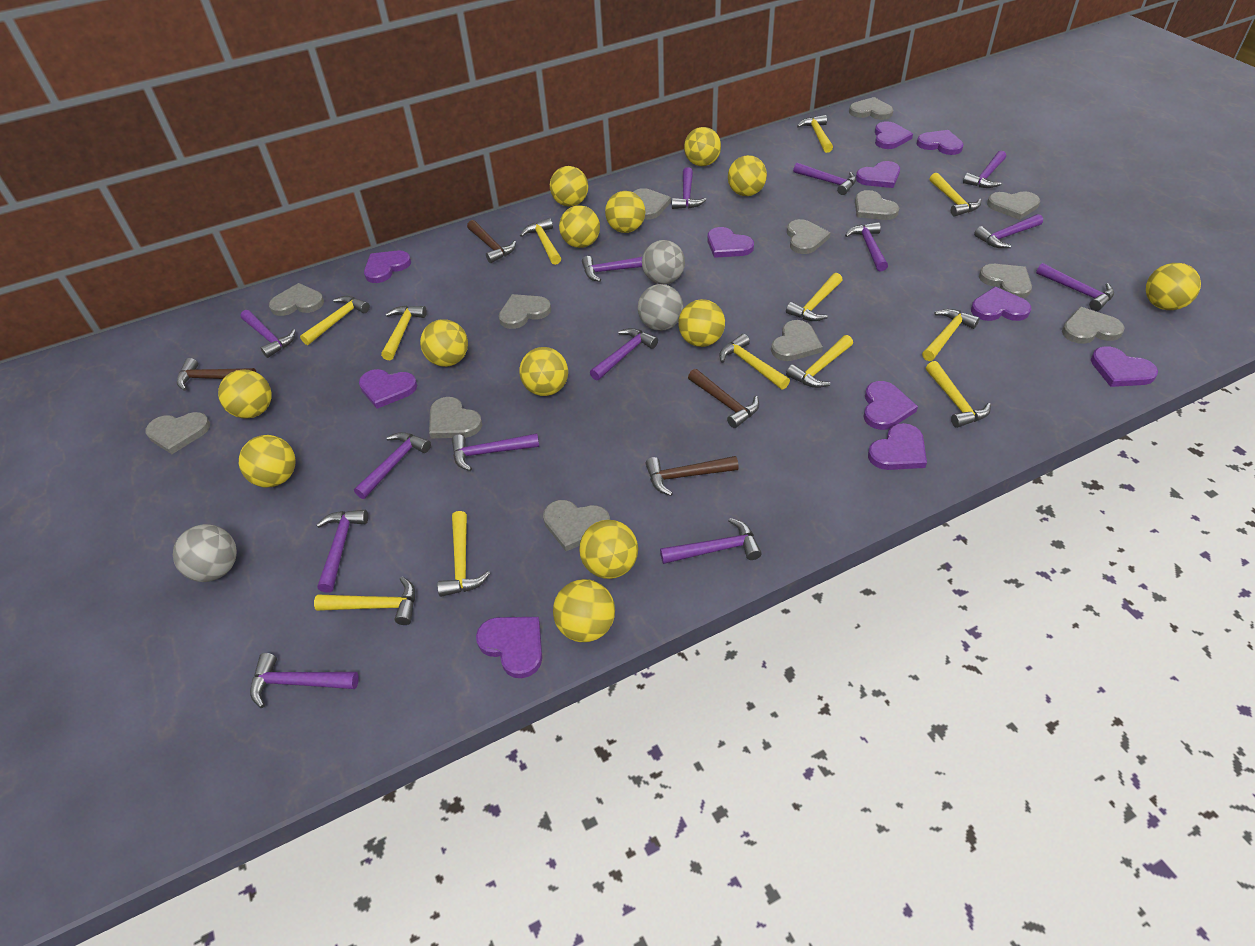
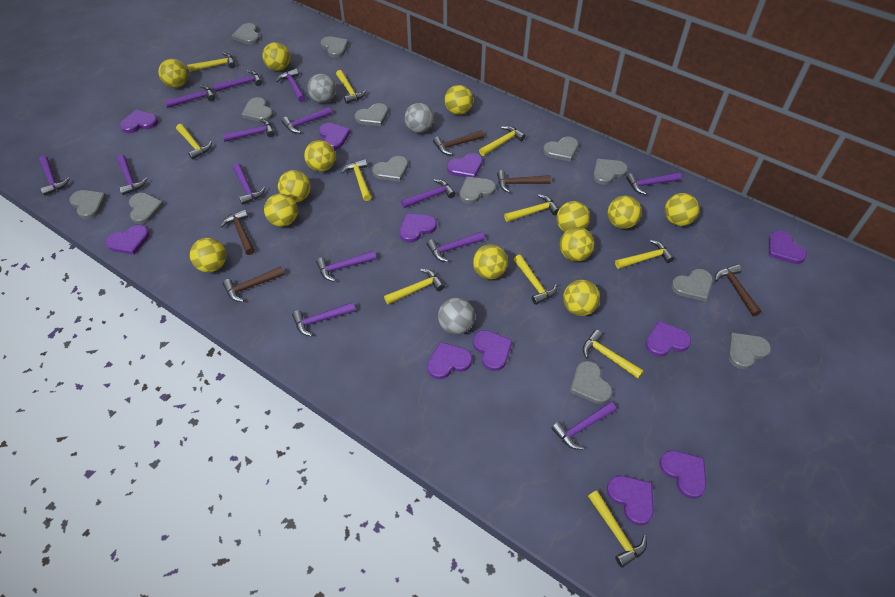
brown hammer: [177,358,256,391] [467,220,516,263] [646,456,739,496] [688,369,759,428] = 4 -> [220,209,255,255] [223,266,284,302] [433,130,484,155] [497,170,551,193] [715,264,761,316] = 5
yellow hammer: [300,296,370,345] [314,577,415,625] [381,306,427,360] [437,511,490,597] [520,218,561,265] [719,334,790,389] [786,273,842,321] [786,335,853,388] [797,115,833,153] [922,309,980,361] [926,361,991,428] [929,173,981,217] = 12 -> [176,124,212,160] [187,53,236,72] [336,70,367,104] [341,159,371,201] [384,269,445,304] [479,126,526,156] [504,194,559,222] [513,255,557,305] [583,330,644,379] [588,491,647,568] [615,240,674,269] = 11

